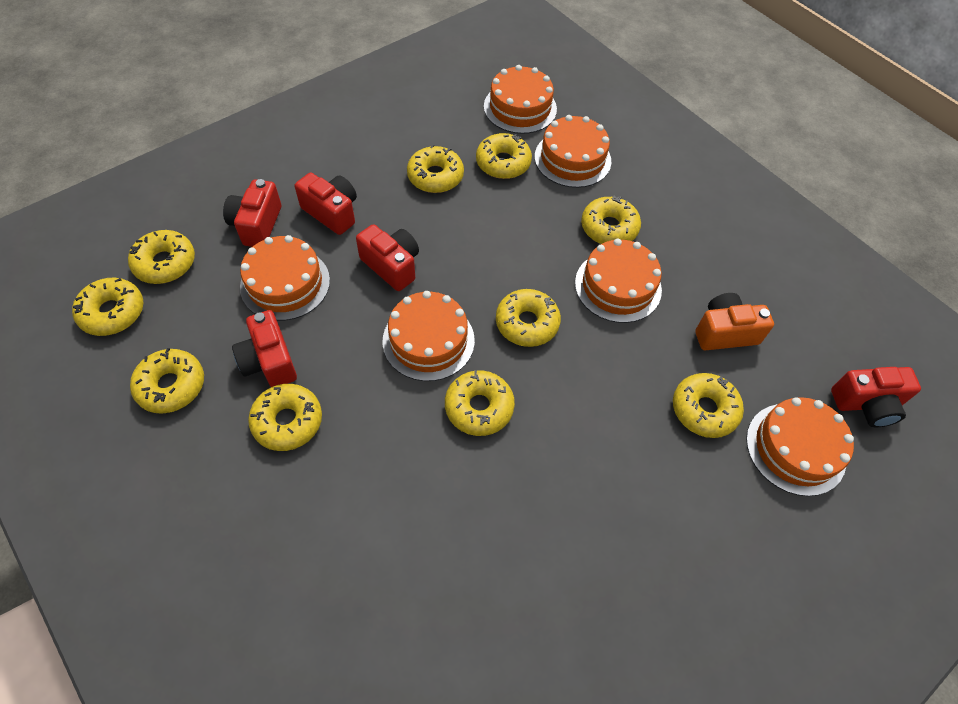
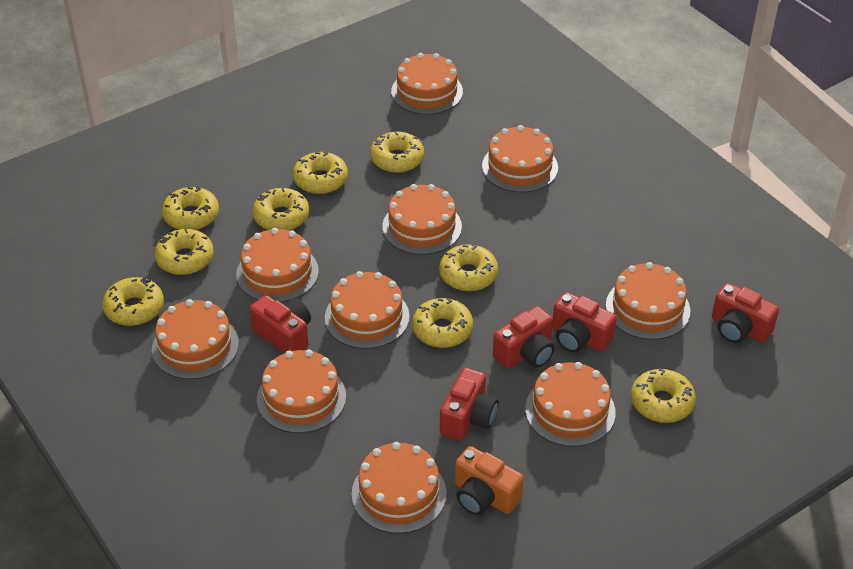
orange cake: [240,235,330,321] [383,291,475,381] [484,65,557,134] [535,115,611,188] [575,238,662,323] [746,397,854,496] = 6 -> [152,299,239,379] [236,228,319,302] [257,350,346,433] [325,271,410,349] [352,442,446,534] [382,184,462,255] [391,53,463,115] [482,125,558,193] [525,362,616,447] [606,262,690,340] = 10
yellow donut: [72,277,143,336] [128,230,195,284] [130,348,204,414] [248,384,322,451] [407,145,464,193] [445,370,515,436] [476,133,532,179] [496,289,561,347] [581,196,641,244] [673,373,744,438] = 10 -> [102,277,164,326] [155,229,214,275] [162,187,219,230] [252,188,309,230] [293,151,348,194] [370,131,424,173] [412,298,473,348] [439,244,498,291] [631,369,696,423] = 9

